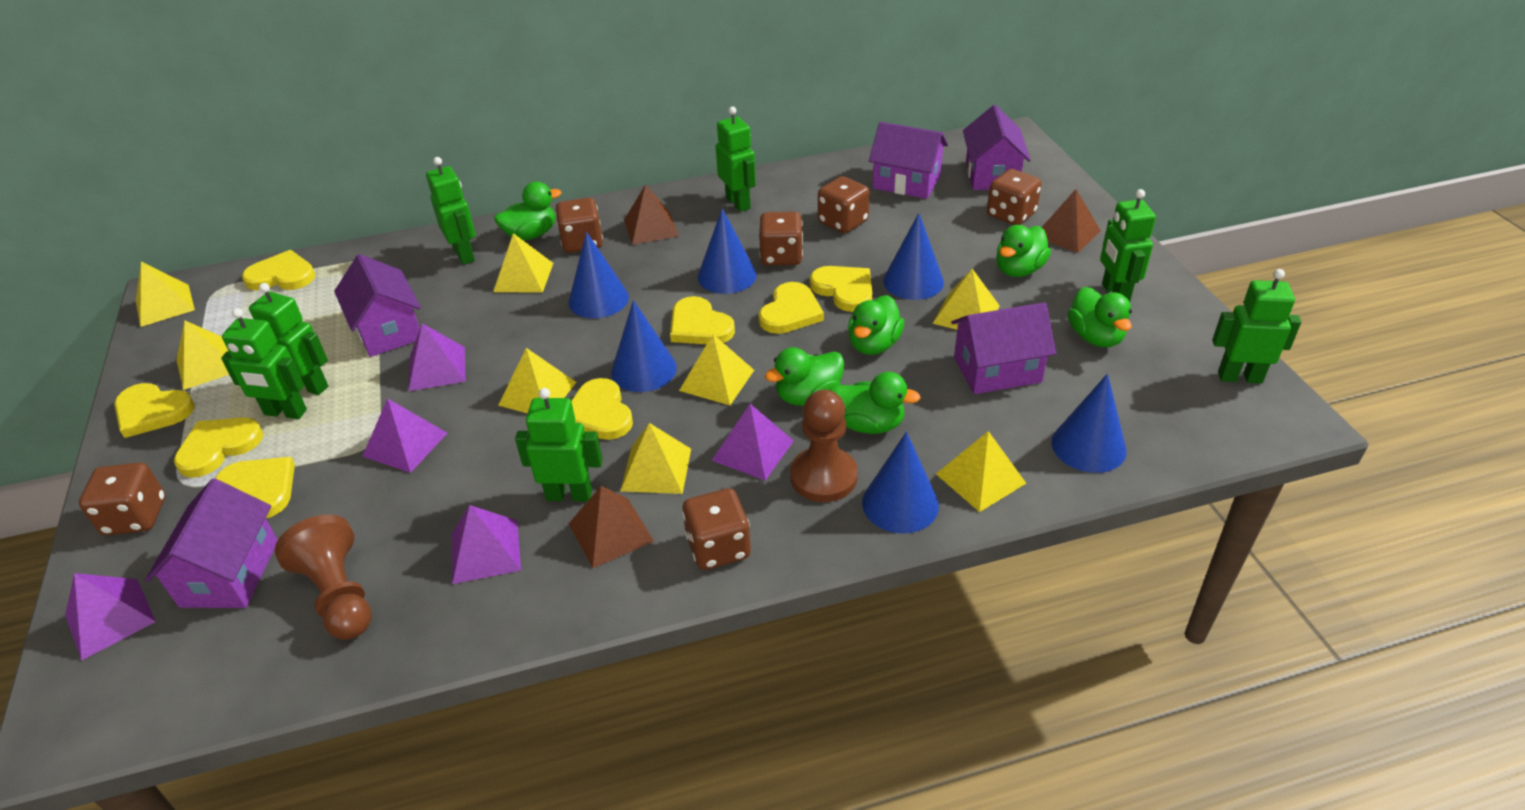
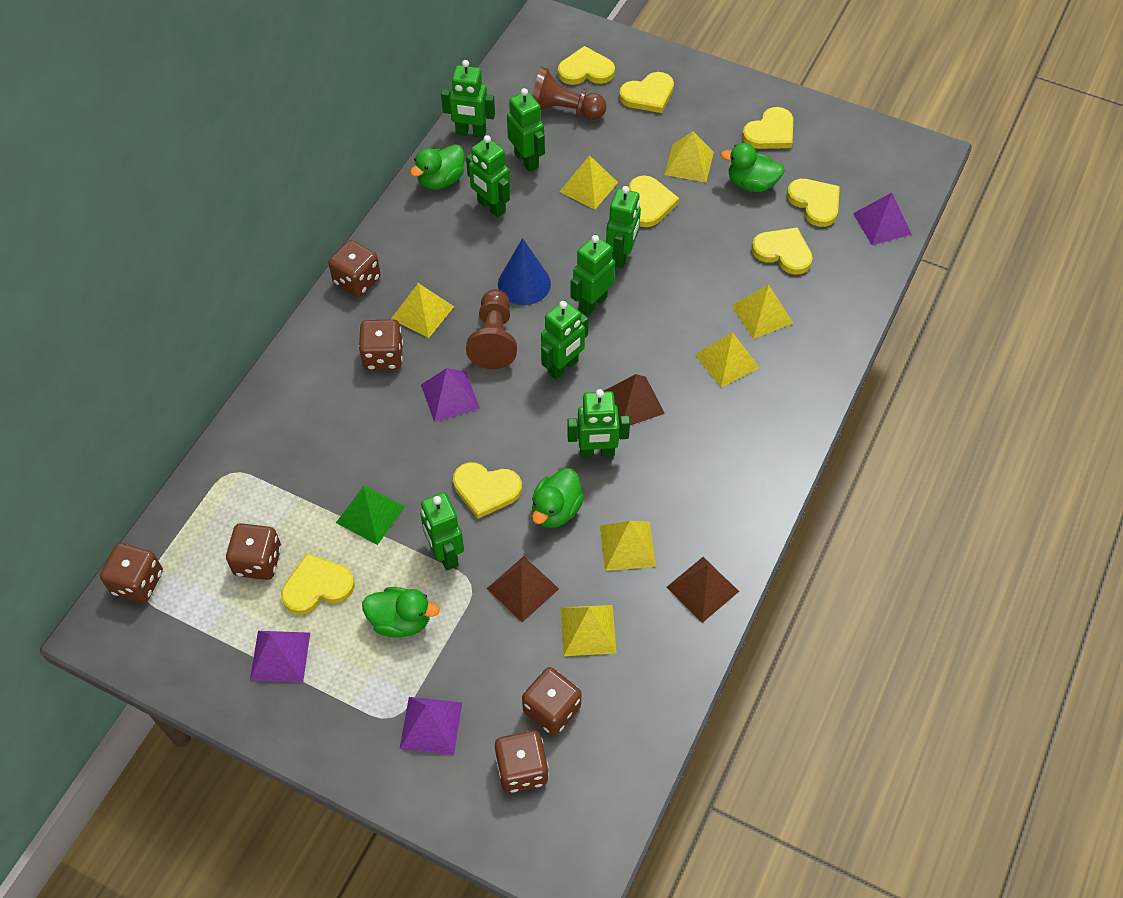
blue cone: [568,232,629,318] [611,300,677,392] [698,208,757,294] [862,432,939,534] [883,213,944,300] [1051,374,1127,473] = 6 -> [498,238,551,305] = 1
green duck: [494,182,562,240] [765,347,844,406] [830,372,920,434] [848,295,905,355] [996,225,1051,277] [1068,287,1132,347] = 6 -> [362,587,440,638] [410,144,465,190] [532,468,584,528] [721,143,785,192] = 4
green pyramid: none = 0 -> [336,485,405,545] = 1
green robot: [221,308,307,419] [249,283,328,395] [426,157,476,265] [515,388,603,502] [716,106,756,212] [1100,189,1156,302] [1212,269,1301,384] = 7 -> [420,492,464,570] [441,60,495,138] [466,135,510,217] [507,88,545,172] [541,300,588,379] [567,389,630,458] [570,235,615,316] [606,186,641,268] = 8
purple house: [145,479,278,608] [334,254,421,357] [869,122,948,199] [951,302,1056,394] [963,105,1031,190] = 5 -> none = 0
purple pyramid: [65,573,156,661] [362,398,447,473] [408,323,466,391] [452,505,521,584] [711,404,794,481] = 5 -> [250,631,310,682] [400,697,462,755] [421,368,480,422] [853,193,911,245] = 4
yellow pyramid: [136,262,195,327] [176,320,229,390] [493,233,553,293] [498,348,576,413] [620,423,691,494] [679,334,754,405] [933,269,1000,330] [936,431,1026,512] = 8 -> [391,283,454,338] [559,155,618,210] [561,605,617,656] [600,521,656,571] [664,131,714,182] [695,332,760,388] [731,284,793,339] = 7

